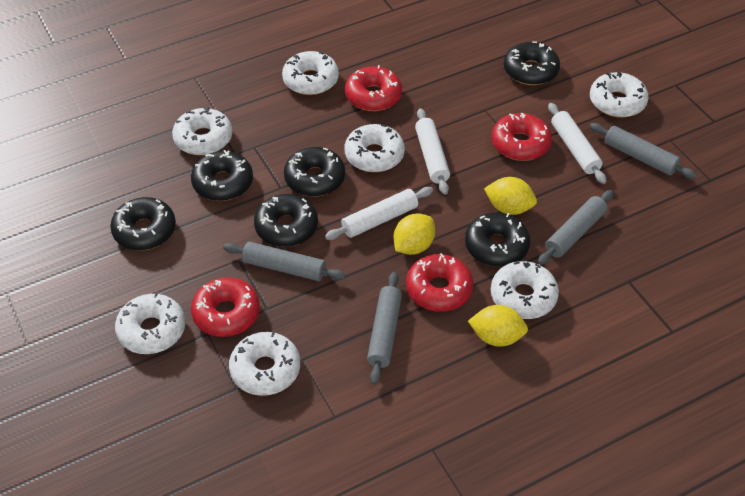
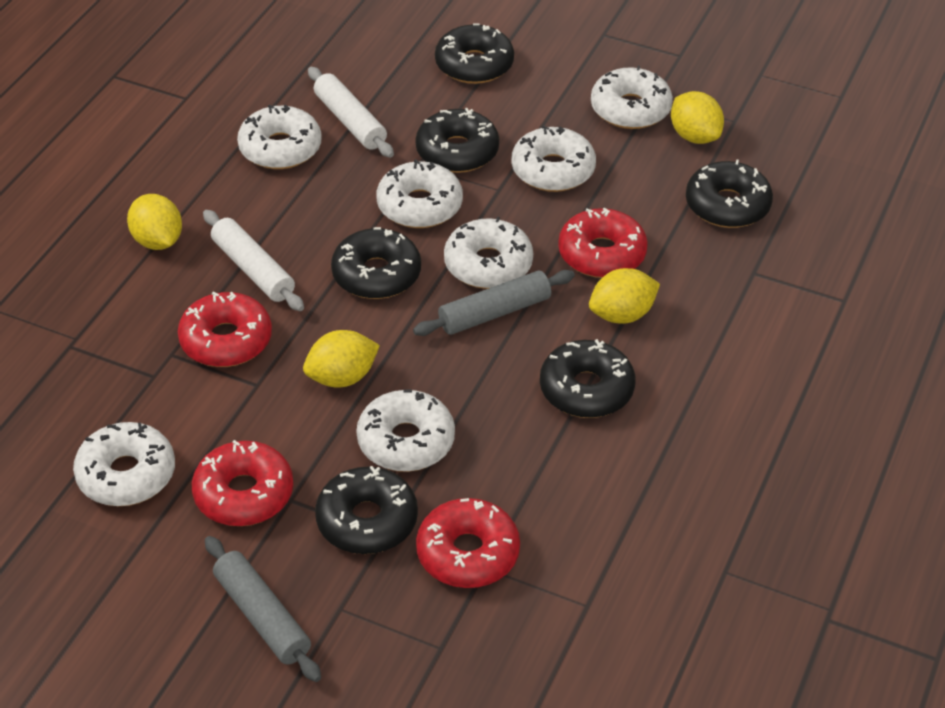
grey rolling pin: [223,242,346,281] [367,272,402,385] [538,190,614,265] [590,123,697,179] = 4 -> [205,536,321,682] [413,270,575,336] = 2
white rolling pin: [325,187,433,240] [415,108,450,195] [548,103,606,184] = 3 -> [203,210,304,311] [308,67,394,158] = 2
yellow lemon: [393,213,435,255] [468,305,528,347] [484,177,537,215] = 3 -> [127,194,182,250] [303,330,380,387] [589,268,660,324] [671,91,724,144] = 4

